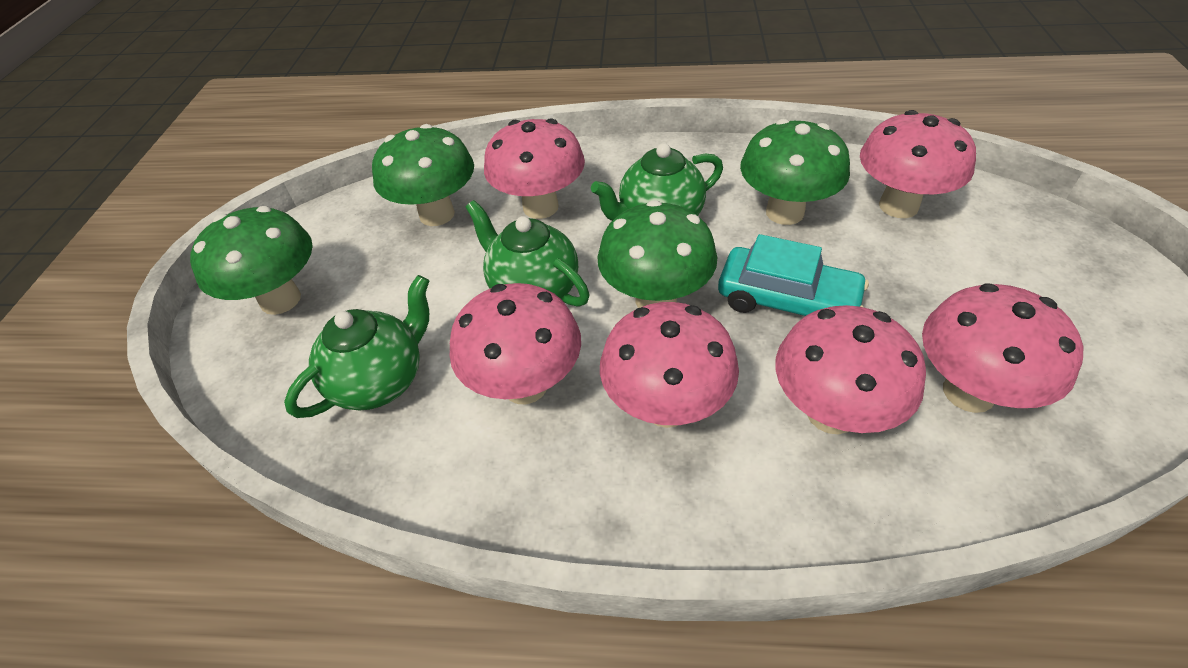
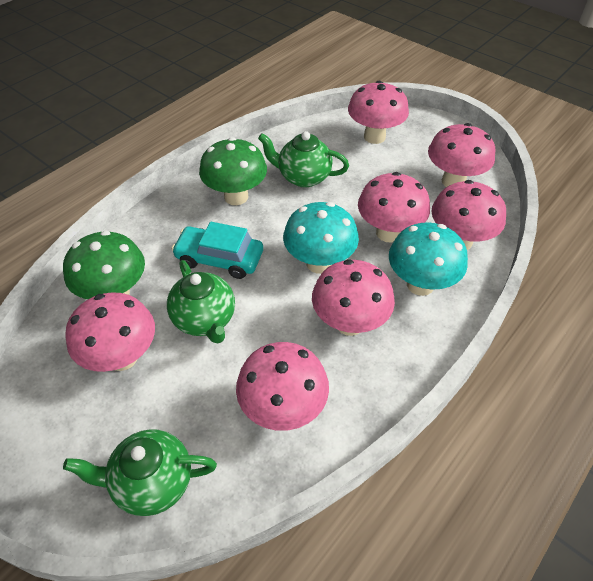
green mushroom: [190,206,313,315] [372,124,474,226] [597,200,717,308] [740,119,850,225] = 4 -> [63,231,145,299] [199,137,267,205] = 2
pink mushroom: [450,283,581,404] [484,118,585,219] [600,302,739,428] [775,305,926,434] [860,110,976,218] [922,283,1083,413] = 6 -> [65,293,155,372] [236,342,329,431] [312,259,395,336] [348,81,409,144] [358,172,430,243] [428,123,495,187] [431,180,506,250] = 7
turquoise mushroom: none = 0 -> [283,202,359,274] [389,222,468,296] = 2

